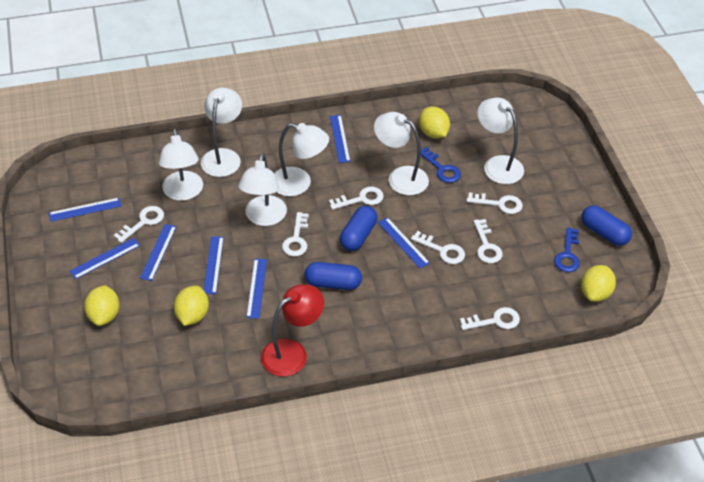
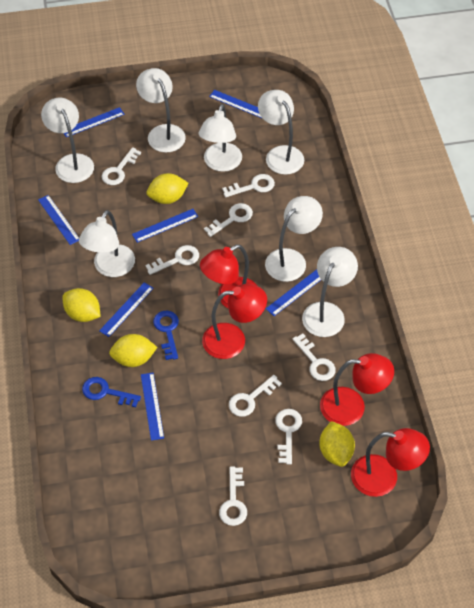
blue capsule: [305,262,362,290] [340,206,377,251] [581,205,632,246] = 3 -> none = 0
red lamp: [261,284,324,376] = 1 -> [200,244,257,308] [202,284,267,359] [320,353,394,426] [351,428,430,497] = 4
white key: [114,206,164,243] [282,212,309,256] [329,187,384,210] [411,231,465,264] [460,307,520,330] [467,192,523,214] [474,219,502,263] = 7 -> [102,147,141,185] [145,245,199,275] [204,203,253,237] [219,466,247,526] [222,174,275,197] [229,375,282,417] [275,409,302,464] [292,334,336,381] = 8
white lamp: [158,129,203,201] [201,88,242,177] [238,154,287,226] [274,123,329,196] [374,112,429,195] [477,97,524,184] = 6 -> [41,98,94,183] [79,210,135,277] [136,68,186,153] [199,104,242,172] [258,90,304,175] [265,196,323,282] [302,247,358,337] = 7

